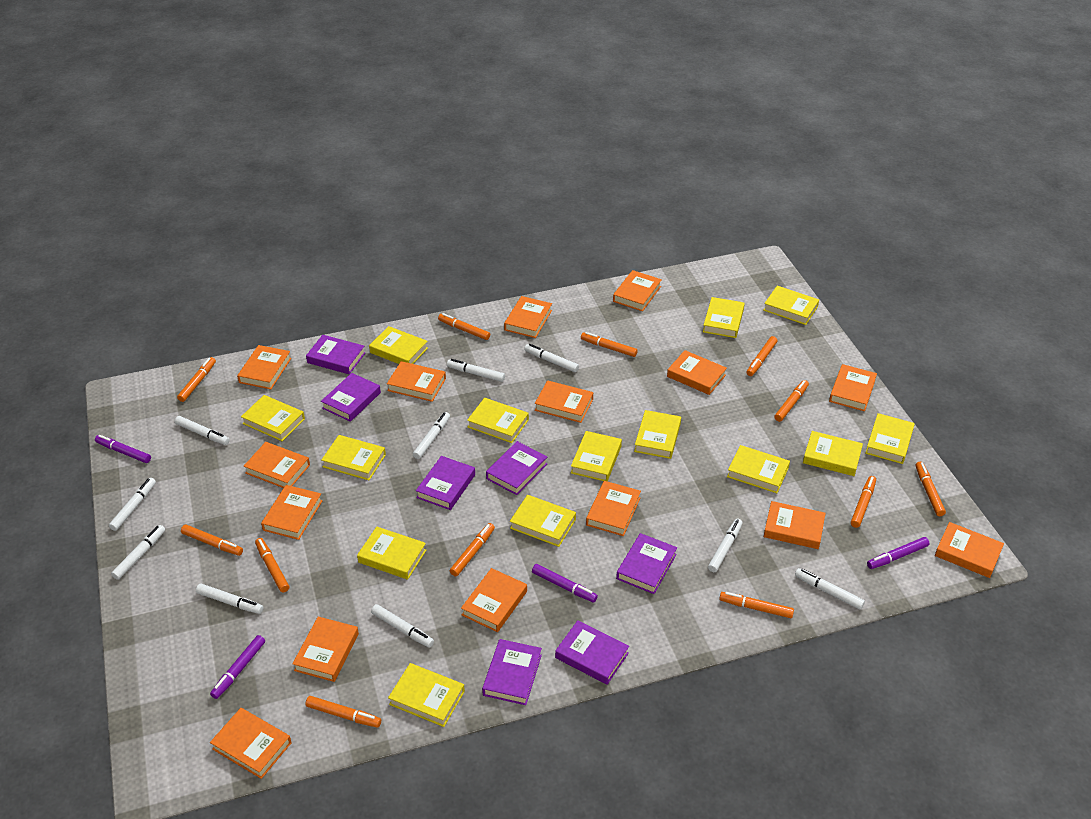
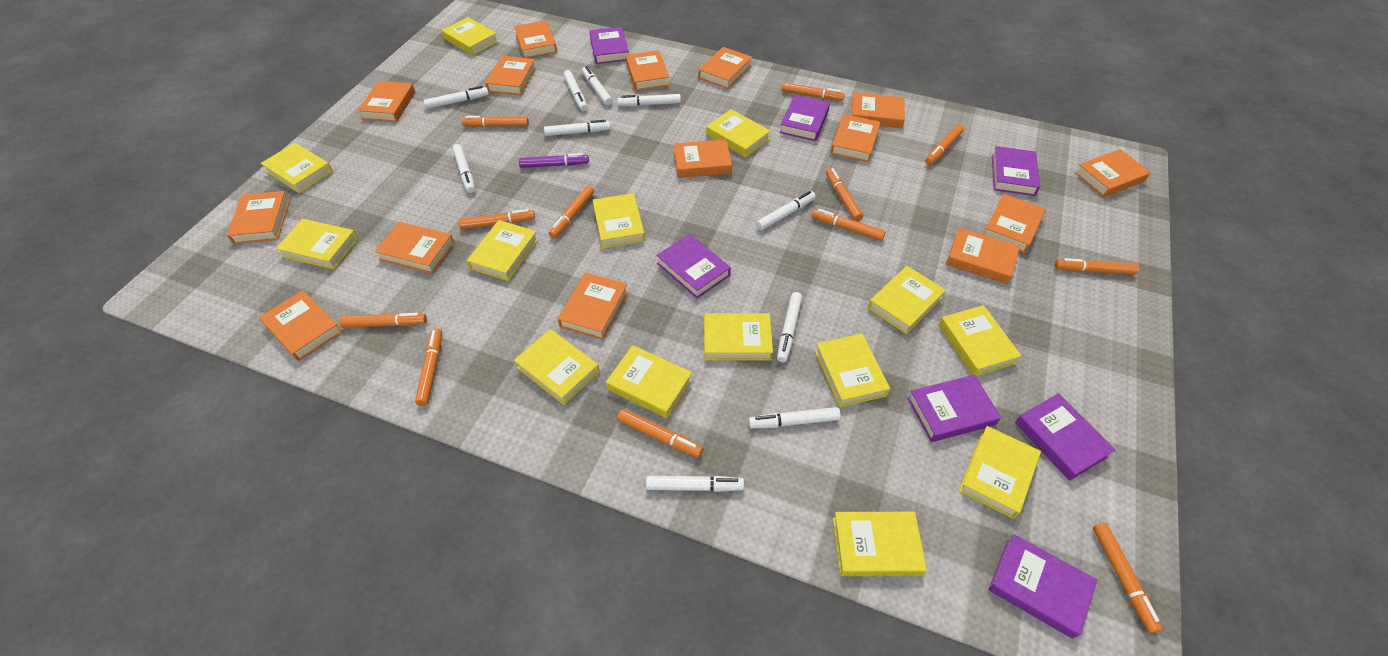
purple marker: [95,435,151,463] [210,635,265,699] [532,564,598,603] [867,537,929,569] = 4 -> [519,153,589,168] = 1

